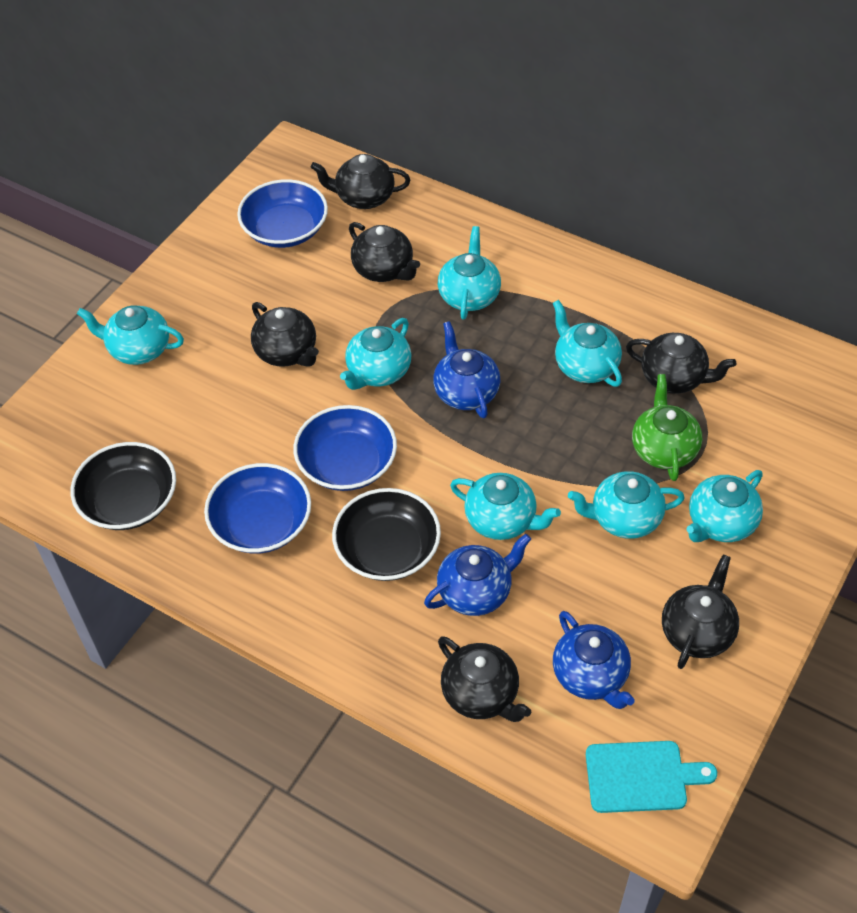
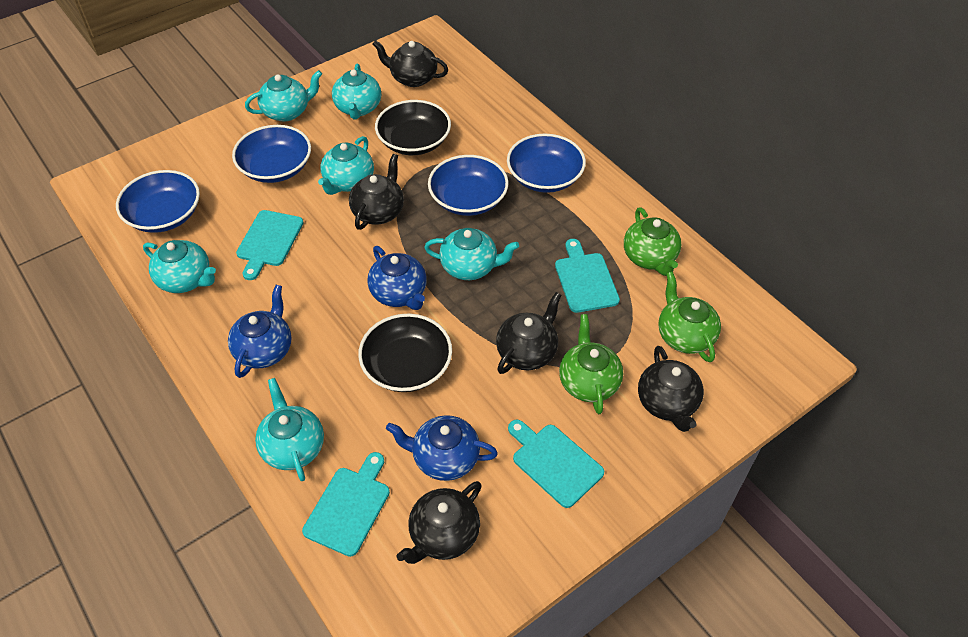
black teapot: [251,302,319,367] [311,154,410,209] [349,222,420,282] [438,636,531,722] [626,333,736,394] [662,554,739,669] = 6 -> [349,154,404,230] [373,40,448,87] [397,481,482,564] [496,292,561,374] [638,346,704,432] = 5
blue bowl: [204,463,311,554] [237,179,328,248] [293,405,397,491] = 3 -> [116,170,200,233] [232,125,311,183] [428,155,508,216] [507,134,586,193] = 4
green teapot: [632,374,702,481] = 1 -> [559,314,623,414] [624,207,681,276] [658,271,721,362] = 3
turquoise cutting board: [586,741,717,813] = 1 -> [236,210,304,280] [302,452,390,557] [508,420,604,508] [555,239,620,313] = 4
turquoise teapot: [77,306,184,365] [340,318,411,390] [438,226,501,320] [450,473,561,540] [553,300,622,387] [568,471,684,539] [686,470,763,542] = 7 -> [143,240,216,293] [245,70,322,121] [255,378,324,481] [318,136,374,195] [332,64,381,119] [424,228,519,280] = 6

